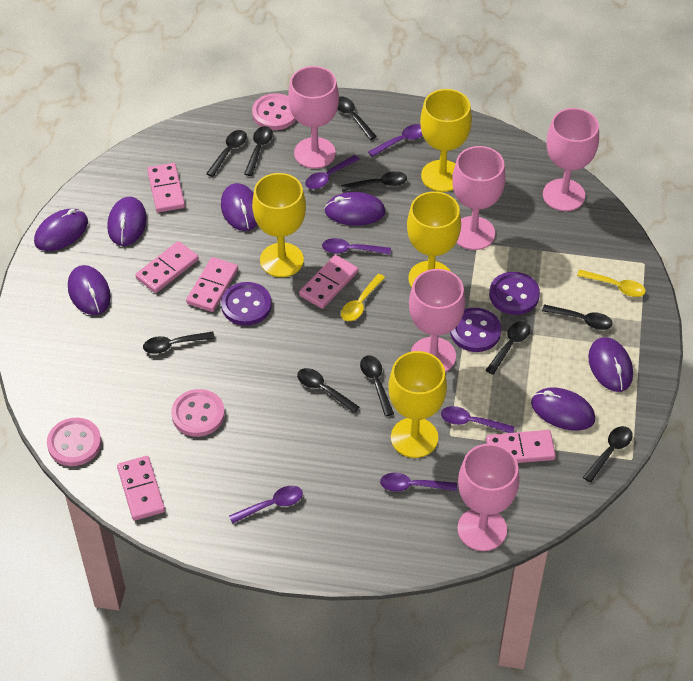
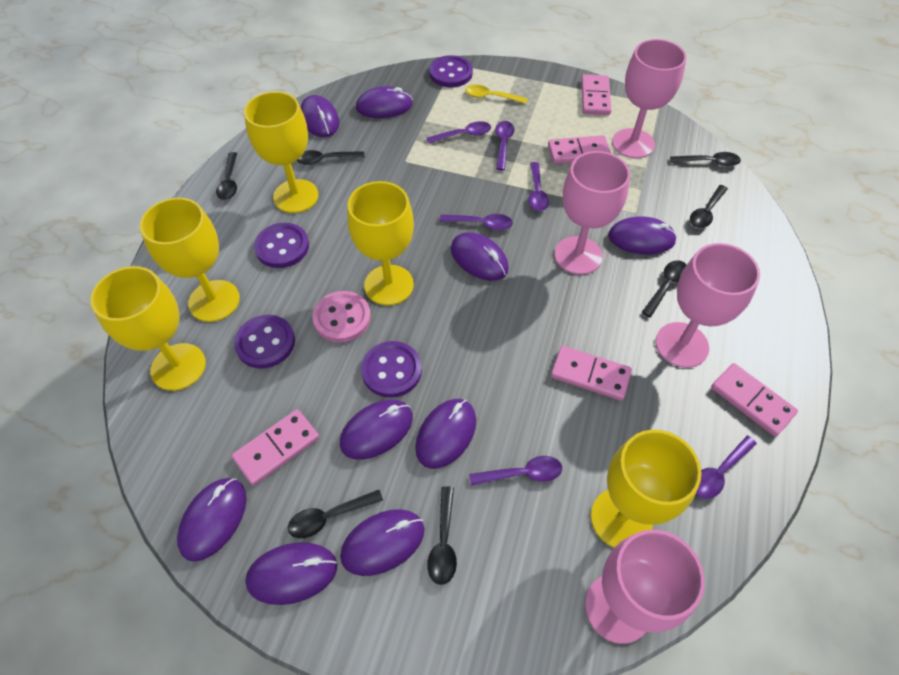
black spoon: [143,332,215,354] [206,130,247,177] [244,126,273,176] [297,368,359,413] [337,97,377,140] [341,171,407,191] [360,355,394,416] [485,321,530,375] [542,304,613,330] [583,426,633,483] = 10 -> [216,152,237,200] [288,490,383,538] [297,150,365,165] [427,486,457,585] [642,260,686,317] [670,152,741,166] [690,185,728,228] = 7
pink button: [47,418,102,466] [171,389,225,437] [252,93,296,130] = 3 -> [312,291,371,343] = 1
pink domino: [117,456,165,521] [135,241,199,293] [147,163,185,212] [186,257,238,312] [299,255,358,309] [486,430,556,463] = 6 -> [231,409,319,486] [548,135,611,164] [551,346,632,401] [581,74,611,115] [711,363,798,437] = 5
pink goblet: [288,66,339,169] [409,269,465,372] [452,146,506,250] [457,444,520,551] [543,108,599,211] = 5 -> [554,151,630,275] [585,530,705,644] [612,39,687,158] [655,243,760,368] = 4
purple button: [221,282,272,326] [450,308,501,352] [489,272,540,315] = 3 -> [234,315,295,369] [254,223,309,268] [361,341,422,398] [429,55,473,87] = 4
purple mouse: [34,208,88,251] [68,265,111,315] [107,197,147,246] [221,183,257,231] [324,192,386,226] [531,388,595,431] [588,337,633,392] = 7 -> [177,478,246,562] [245,542,337,605] [300,95,339,137] [340,400,413,460] [340,509,424,576] [356,86,413,118] [415,399,476,469] [451,232,509,281] [608,216,677,254] = 9
yellow goblet: [252,173,306,277] [388,351,447,458] [407,191,461,287] [420,89,472,192] = 4 -> [90,266,206,391] [140,197,240,322] [244,91,319,213] [347,181,414,305] [591,430,702,547] = 5
yellow spoon: [341,274,385,321] [577,270,646,297] = 2 -> [465,85,527,104] = 1

